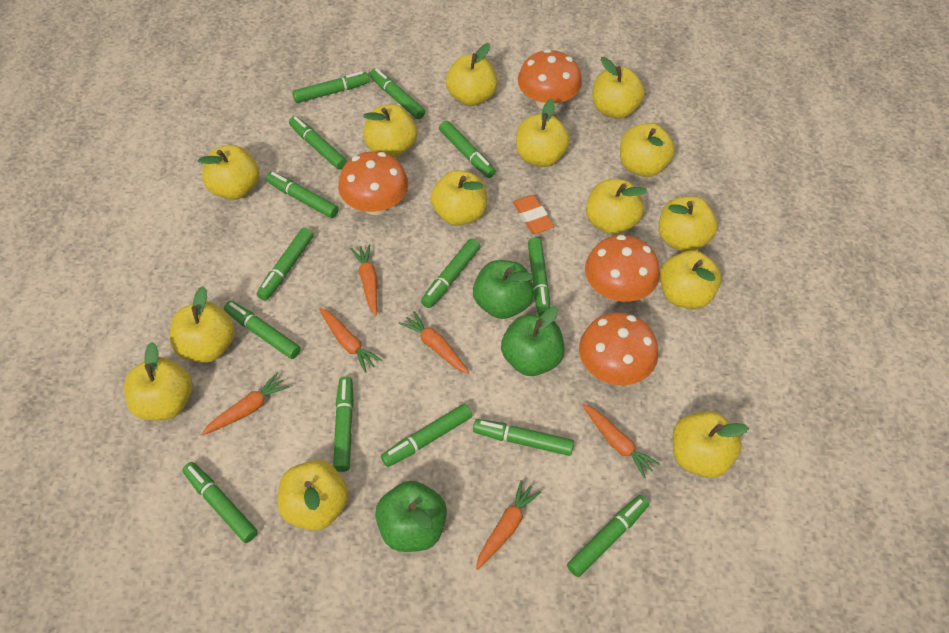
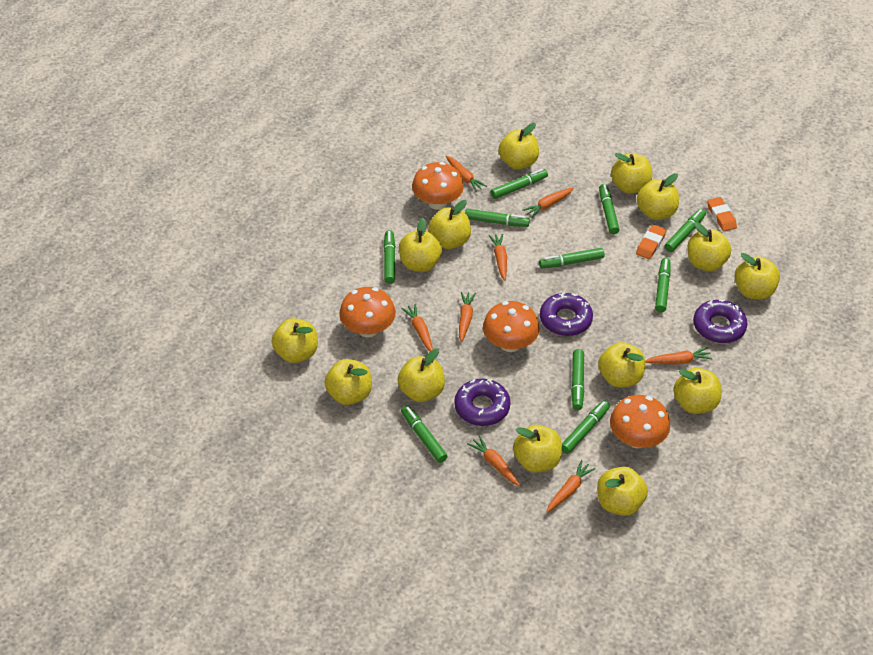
green apple: [375,481,447,552] [473,260,534,319] [501,306,565,376] = 3 -> none = 0
green marker: [182,462,258,543] [224,301,301,359] [257,228,314,301] [266,172,339,218] [289,116,347,169] [292,71,370,103] [333,376,354,472] [370,68,425,119] [381,404,472,467] [421,238,480,308] [439,121,496,178] [473,419,574,456] [528,238,550,316] [567,495,649,577] = 14 -> [384,230,395,284] [401,405,448,463] [465,209,530,227] [491,169,548,199] [539,248,605,268] [562,400,610,454] [571,349,584,410] [599,184,620,234] [655,258,671,312] [665,209,706,252] = 10
orange carrot: [202,373,289,435] [319,308,382,373] [350,244,378,316] [399,311,469,374] [476,480,541,570] [582,404,660,478] = 6 -> [401,304,433,351] [445,156,487,192] [459,292,476,342] [467,435,521,486] [488,234,507,281] [523,187,574,218] [547,460,596,513] [645,347,713,365] = 8
orange eraser: [513,195,554,234] = 1 -> [636,224,667,259] [707,197,737,231] = 2
purple donut: none = 0 -> [454,379,511,426] [540,292,593,336] [693,299,748,343] = 3

